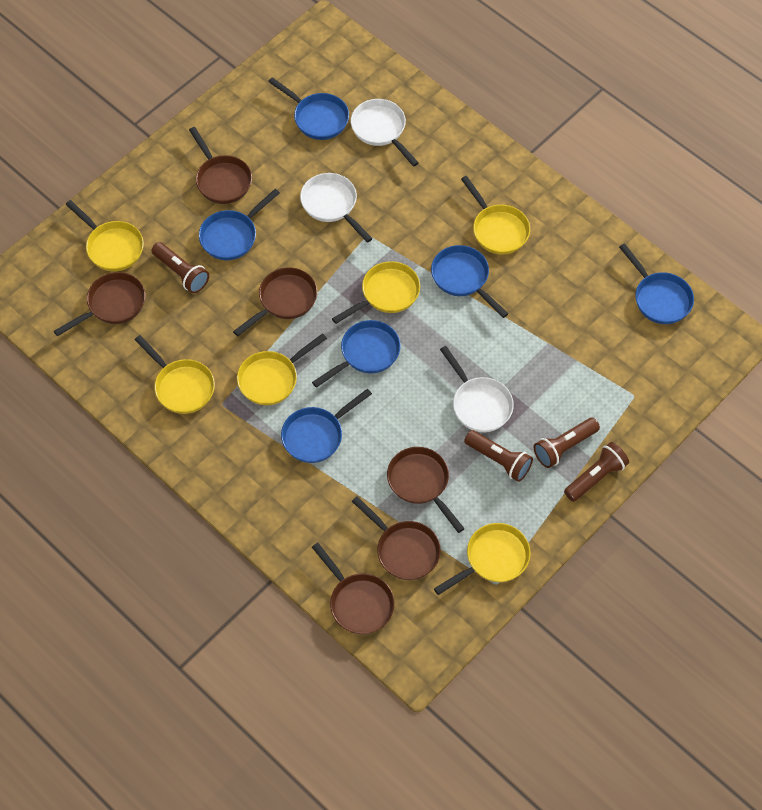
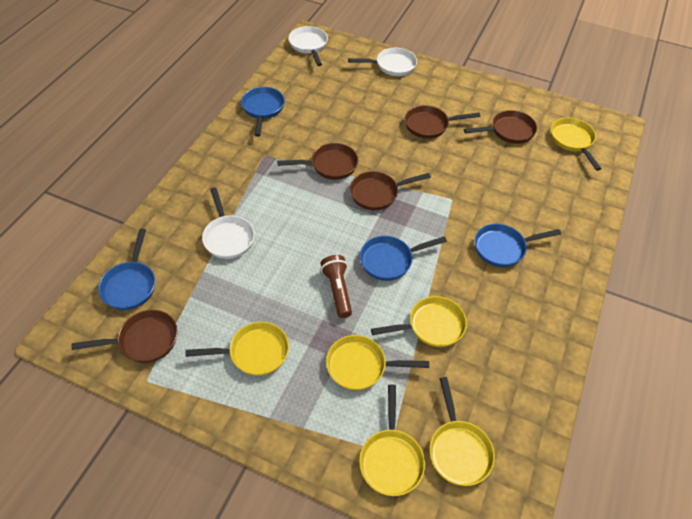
blue pan: [199,189,280,260] [268,77,349,140] [281,389,372,463] [312,320,401,388] [431,245,508,318] [619,243,694,324] = 6 -> [98,229,155,310] [241,87,285,137] [360,236,447,281] [475,224,561,267] = 4
brown flashlight: [151,242,209,293] [464,430,533,482] [534,418,600,468] [564,442,629,502] = 4 -> [321,255,352,318] = 1
brown pan: [54,272,145,336] [189,127,252,204] [233,267,317,336] [312,543,395,635] [352,496,441,580] [387,447,465,533] = 6 -> [72,310,177,363] [277,143,358,180] [350,171,431,210] [405,105,480,139] [464,110,537,144] = 5

